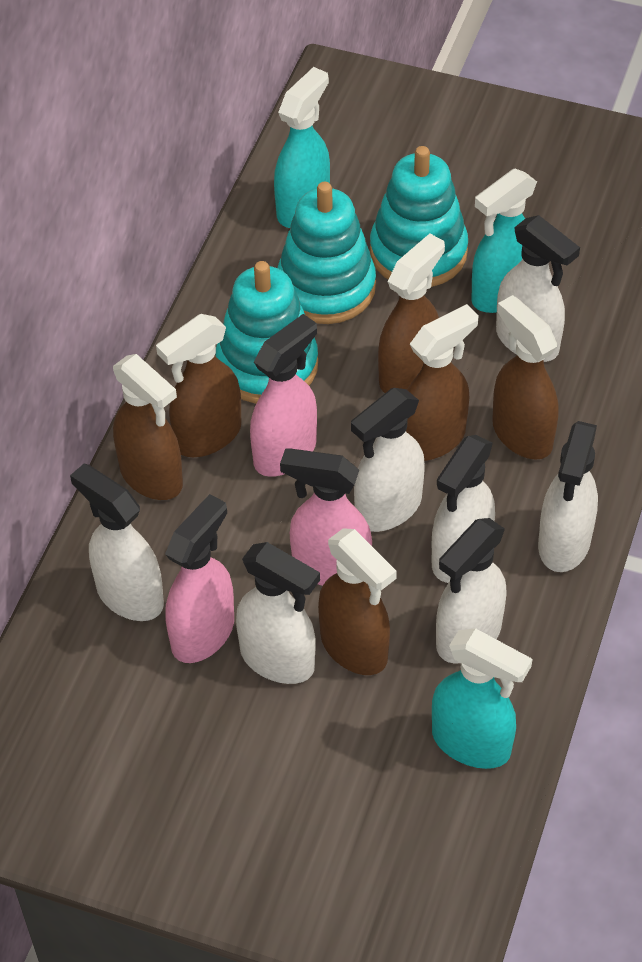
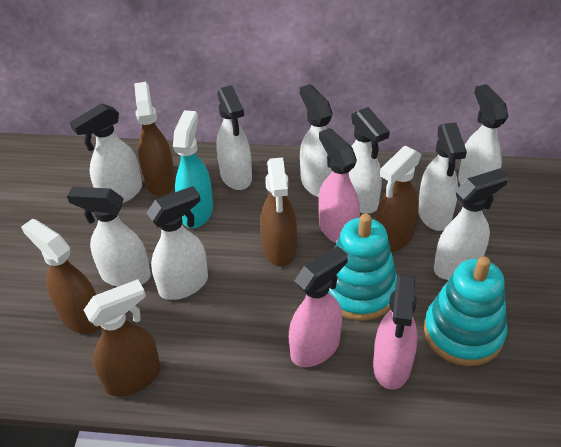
brown spray bottle: [113,354,183,500] [156,314,241,457] [318,528,397,675] [378,233,445,393] [406,304,479,461] [492,295,559,460] = 6 -> [21,219,101,334] [84,279,160,396] [134,82,175,196] [261,157,297,267] [375,146,422,252] = 5
turquoise spray bottle: [274,67,330,228] [432,628,533,769] [471,169,537,313] = 3 -> [173,110,213,228] = 1
turquoise stacking toy: [215,261,318,404] [277,182,376,324] [370,146,468,287] = 3 -> [328,213,397,321] [424,256,507,366] = 2
white spray bottle: [70,464,164,621] [236,542,320,684] [351,388,425,532] [432,435,495,583] [436,518,507,664] [496,215,580,362] [538,421,598,572] = 7 -> [67,187,151,287] [70,103,142,203] [147,186,208,300] [216,85,252,190] [300,84,333,197] [349,107,390,214] [418,123,467,231] [434,168,508,280] [458,84,508,195] = 9

